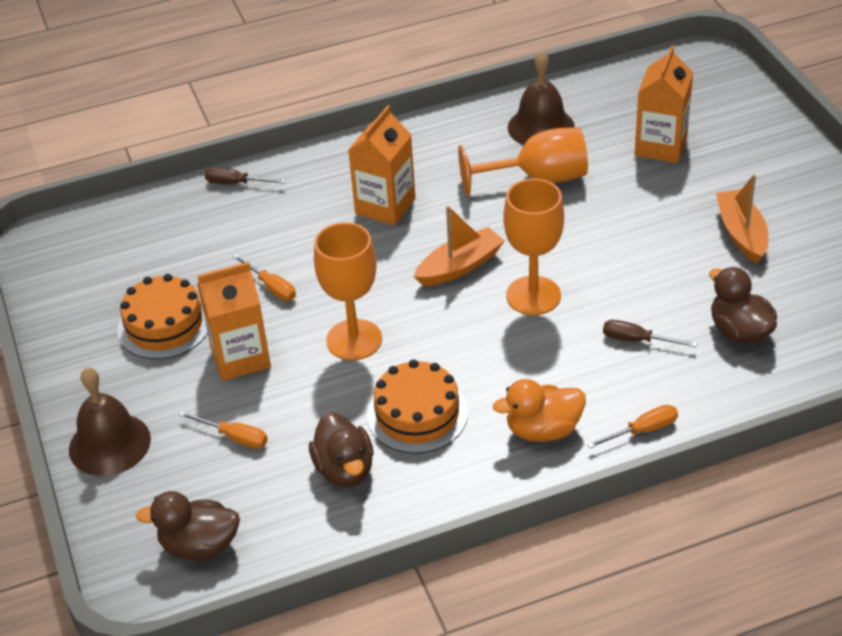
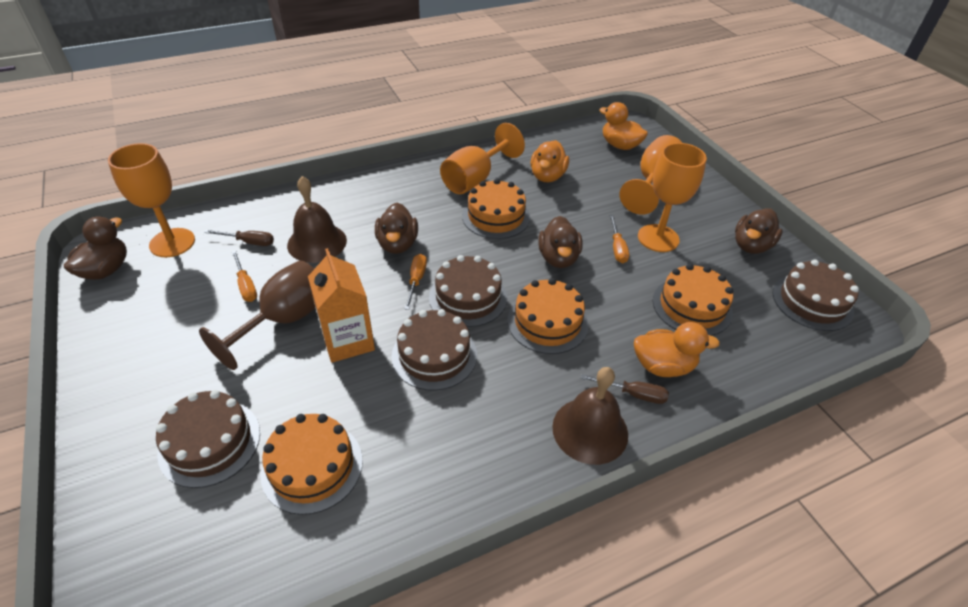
brown cake: none = 0 -> [156,390,260,488] [392,309,477,391] [429,255,507,327] [773,260,859,331] = 4
brown duck: [136,491,240,561] [309,412,374,487] [709,267,777,344] = 3 -> [64,216,127,280] [375,203,418,254] [538,216,583,268] [735,208,783,254] = 4
brown goblet: none = 0 -> [199,261,315,370] = 1
orange boat: [414,206,504,286] [716,174,768,263] = 2 -> none = 0
orange cake: [117,274,208,359] [367,359,468,454] = 2 -> [260,414,363,515] [462,179,530,239] [508,278,588,354] [653,264,733,336] = 4
orange carton: [197,262,271,381] [348,105,415,225] [635,45,693,163] = 3 -> [308,248,375,363] = 1
orange duck: [493,379,586,442] = 1 -> [531,140,569,182] [599,102,648,150] [634,322,720,377] = 3
orange goblet: [314,222,382,360] [458,127,588,196] [503,179,564,315] = 3 -> [108,143,195,257] [440,123,525,194] [619,135,682,215] [638,143,707,252] = 4

